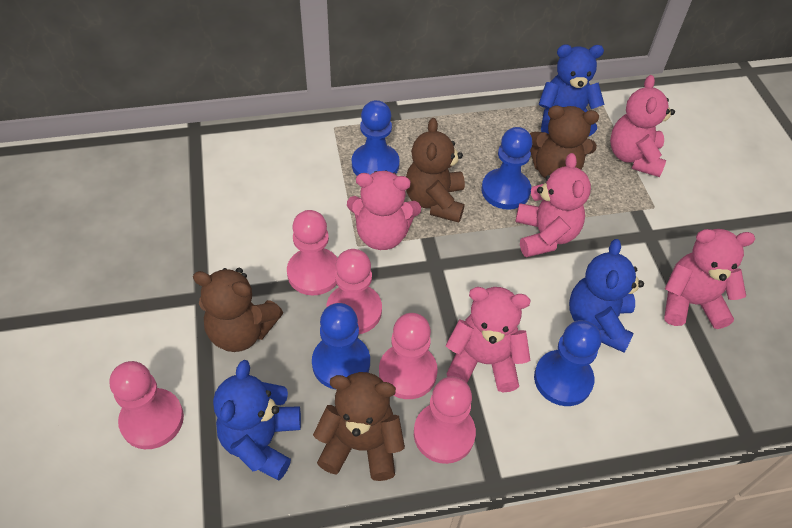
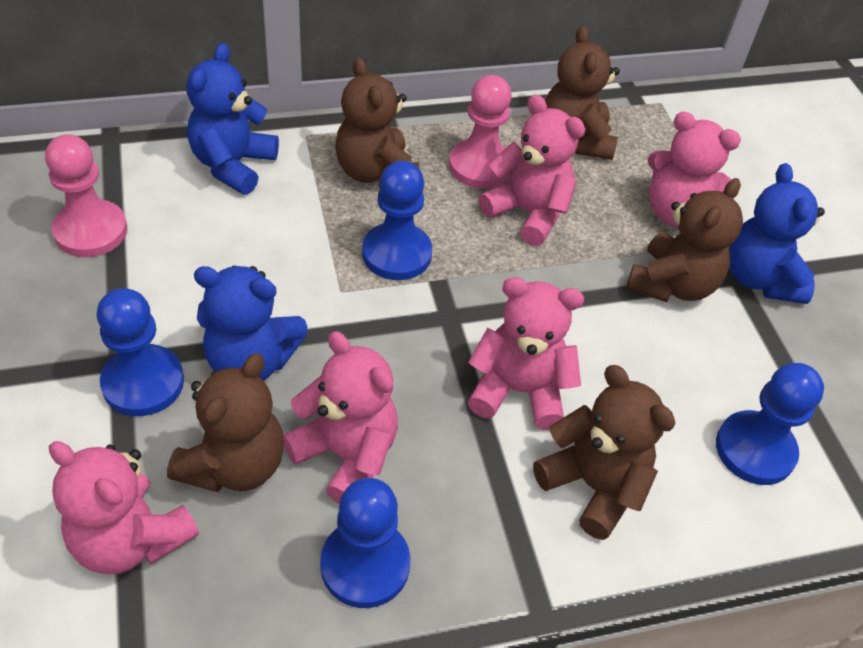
brown teddy bear: [193,268,283,352] [313,372,405,481] [406,118,465,223] [530,106,599,178] = 4 -> [167,353,284,492] [335,57,420,188] [533,365,675,540] [545,26,620,160] [626,178,743,302] = 5
pink pawn: [110,361,184,449] [287,210,338,296] [326,249,382,334] [379,313,438,399] [414,376,476,464] = 5 -> [45,134,127,257] [449,75,512,189] = 2

